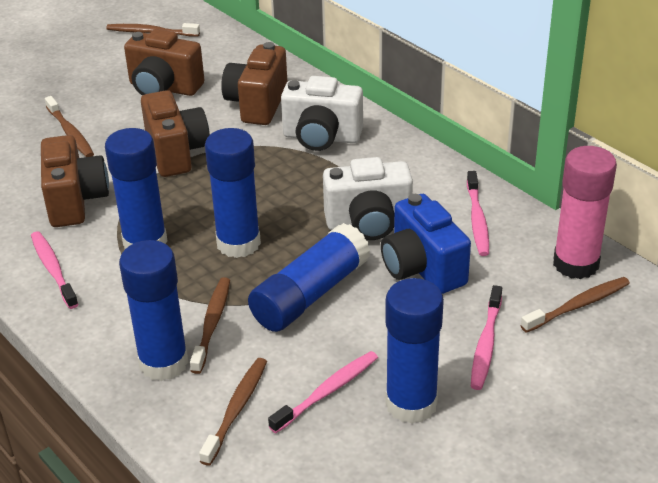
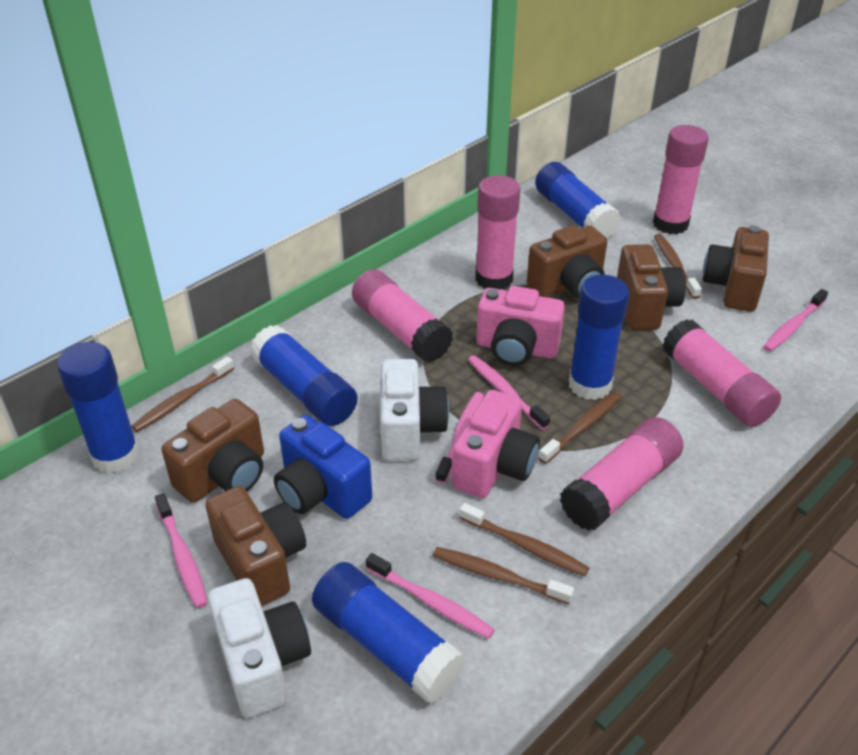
brown camera: [41,135,109,227] [124,29,204,96] [141,90,210,177] [221,42,287,125] = 4 -> [161,399,264,503] [205,486,306,606] [527,225,607,298] [617,244,686,330] [703,225,769,312] = 5
pink camera: none = 0 -> [452,390,540,498] [476,286,565,366] = 2
pink glue stick: [553,146,617,279] = 1 -> [352,269,453,363] [475,175,520,289] [560,417,684,531] [653,125,709,234] [662,319,781,427] = 5
pink toothbrush: [31,231,79,309] [268,351,378,433] [467,171,489,256] [471,285,502,390] = 4 -> [155,493,208,608] [366,553,495,639] [435,392,484,484] [468,355,550,430] [763,289,828,352] = 5

